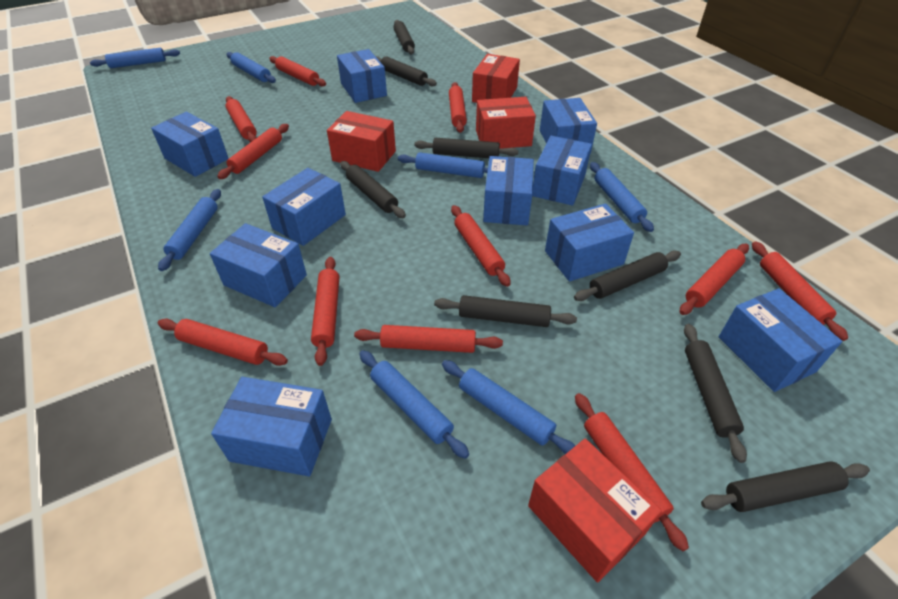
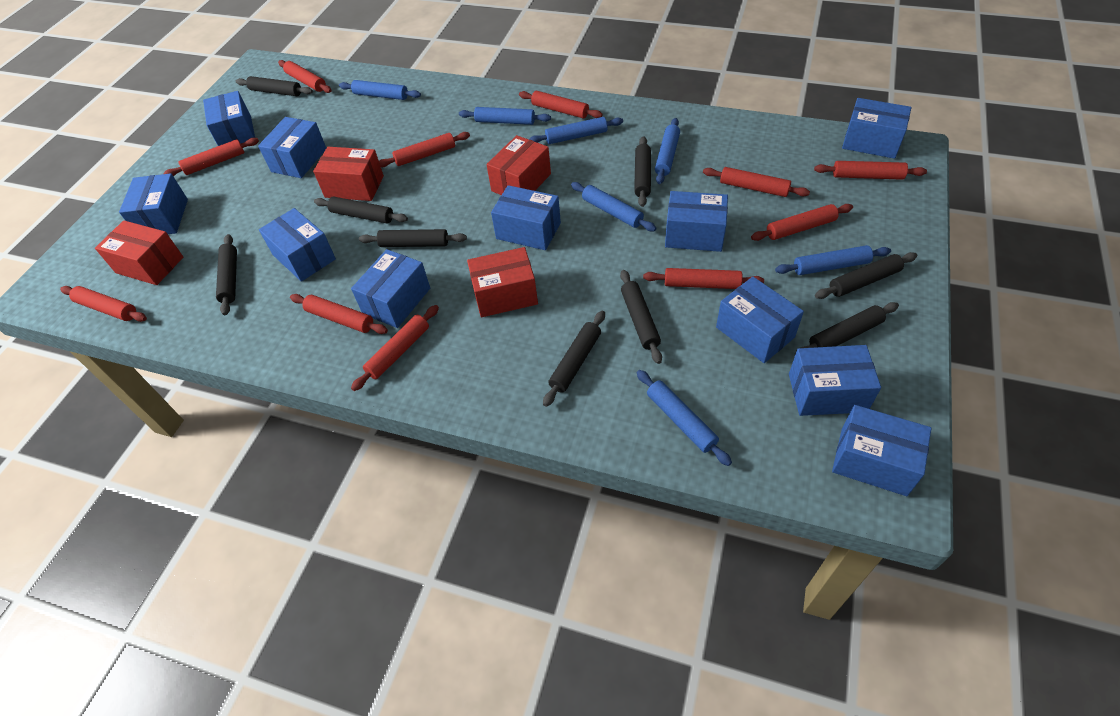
black rolling pin: [340,161,406,218] [375,56,437,87] [394,20,415,54] [414,138,519,158] [434,295,577,327] [574,251,681,301] [684,324,747,463] [701,461,870,512] = 8 -> [216,234,237,315] [236,76,313,96] [314,196,408,223] [359,229,467,247] [543,311,605,407] [620,270,662,364] [634,136,651,207] [795,302,899,354] [815,252,917,299] = 9
blue box: [151,112,229,177] [210,223,307,307] [211,377,332,476] [262,168,346,246] [337,49,387,103] [483,156,534,225] [532,136,592,206] [540,98,597,154] [545,204,634,282] [719,288,842,392] = 10 -> [119,173,188,234] [203,91,255,146] [258,117,326,178] [259,208,336,282] [351,249,430,328] [491,185,561,250] [665,191,728,252] [716,277,804,363] [789,345,881,416] [832,405,931,496] [842,98,911,159] = 11

